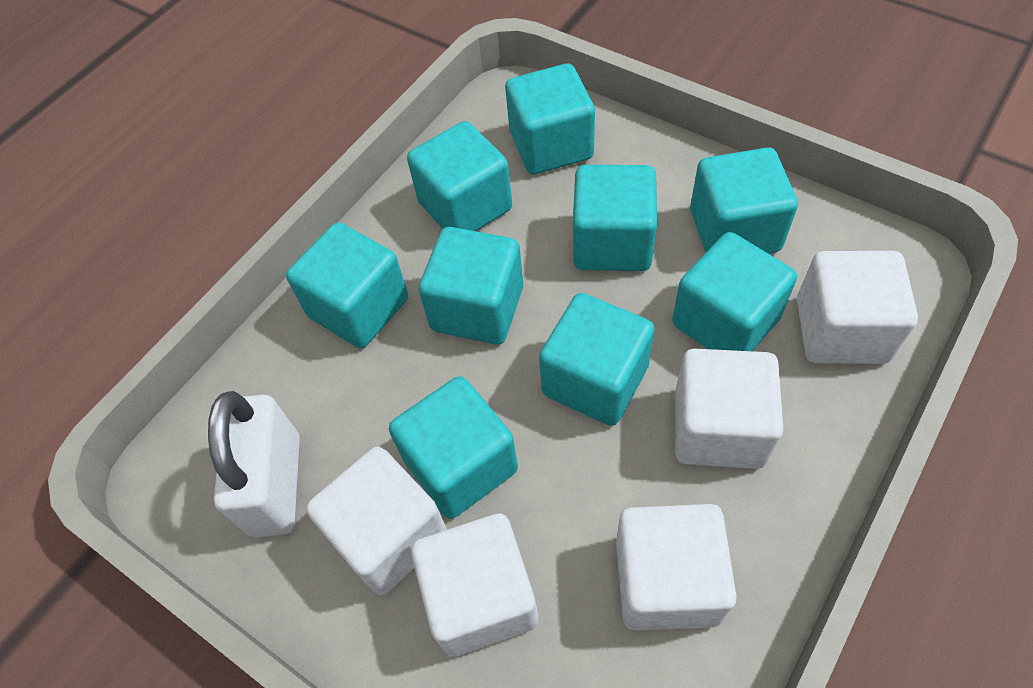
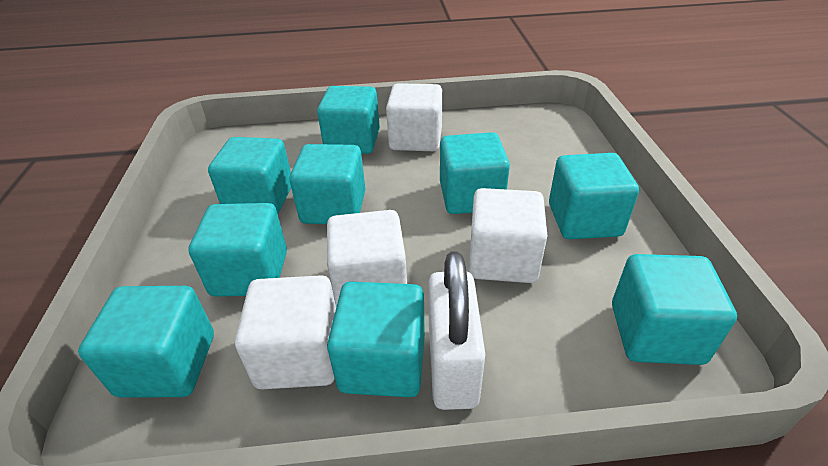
white cube: [306,447,447,595] [411,513,539,656] [616,504,737,631] [675,349,784,469] [797,251,918,364] = 5 -> [235,275,336,389] [327,210,407,307] [386,83,442,151] [469,188,547,283] = 4

